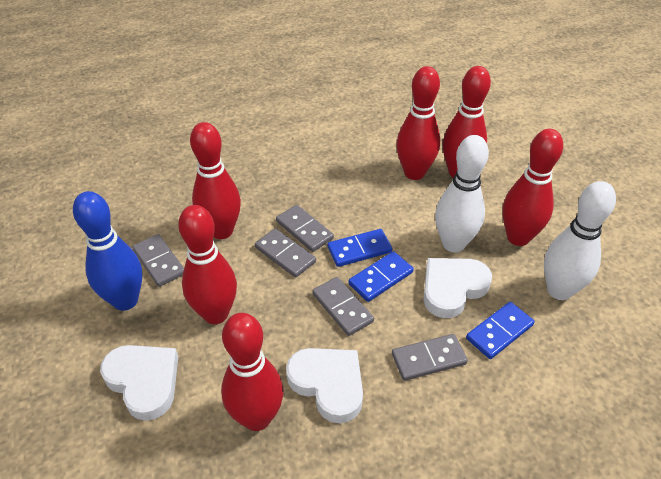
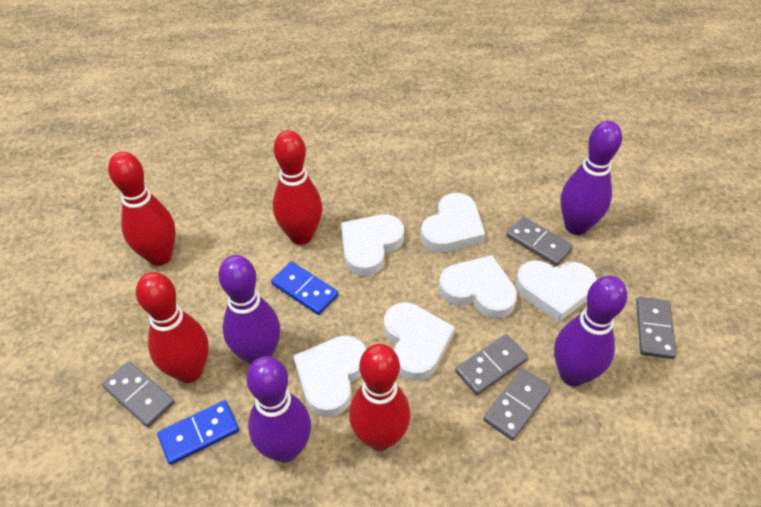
blue bowling pin: [73,191,142,311] = 1 -> none = 0
blue domino: [327,229,392,267] [348,251,414,302] [466,302,535,359] = 3 -> [157,400,239,465] [271,262,338,315] = 2
purple bowling pin: none = 0 -> [218,255,280,365] [246,356,311,462] [554,276,627,386] [560,121,622,235] = 4
red bowling pin: [178,205,237,324] [190,122,241,239] [221,313,283,431] [396,66,440,180] [443,66,491,177] [503,129,563,246] = 6 -> [108,152,176,266] [136,272,209,383] [273,130,322,245] [349,344,410,451] = 4
white bowling pin: [435,135,489,253] [544,181,616,300] = 2 -> none = 0
white heart: [100,345,178,421] [286,348,363,424] [424,258,492,318] = 3 -> [293,335,366,417] [341,215,404,276] [384,302,455,381] [421,193,486,253] [439,255,517,319] [515,260,597,322] = 6

